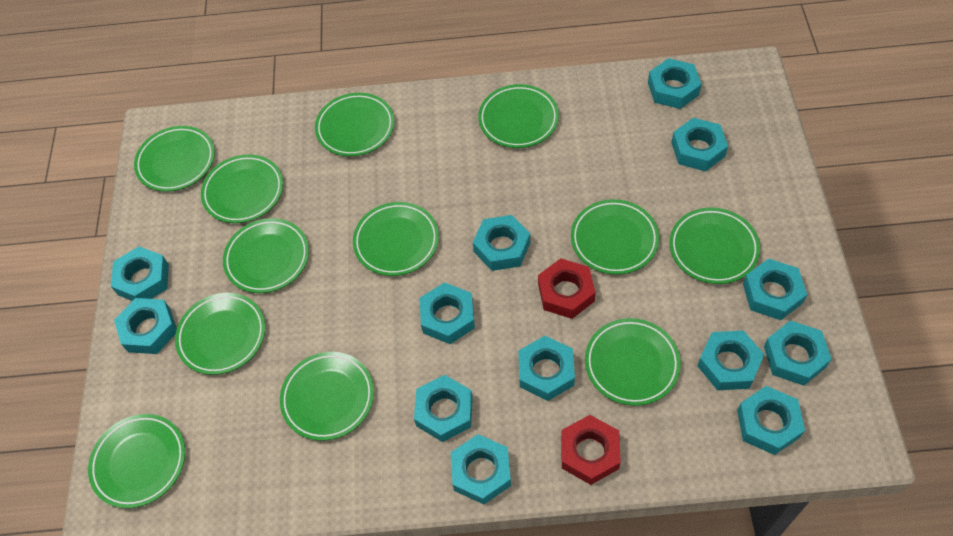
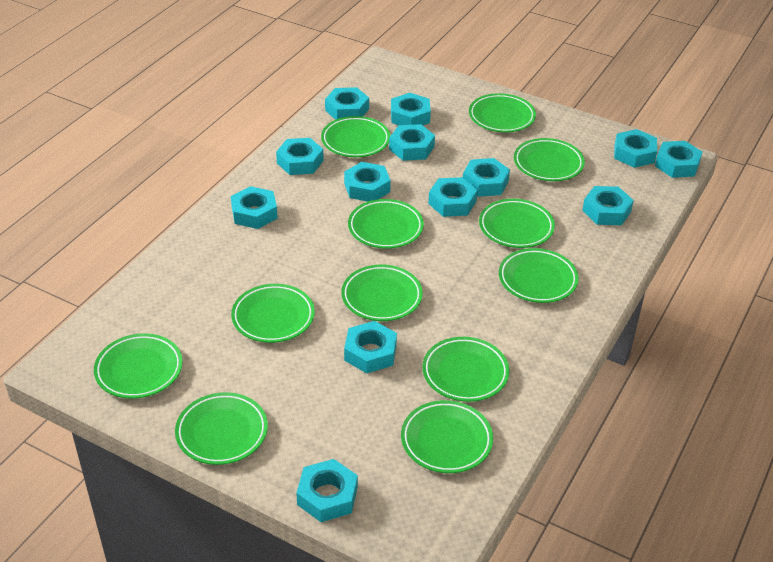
red nut: [538,258,596,319] [561,415,621,485] = 2 -> none = 0

